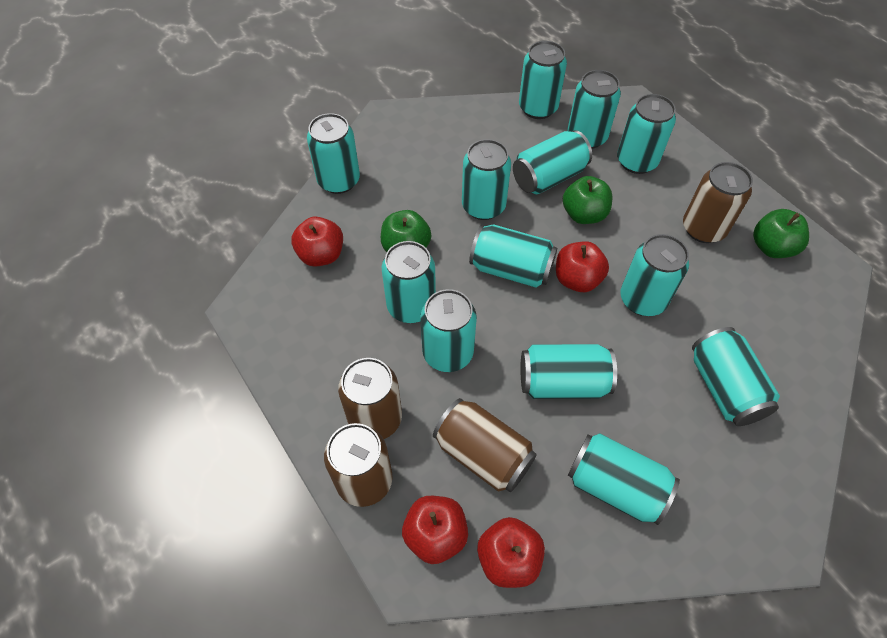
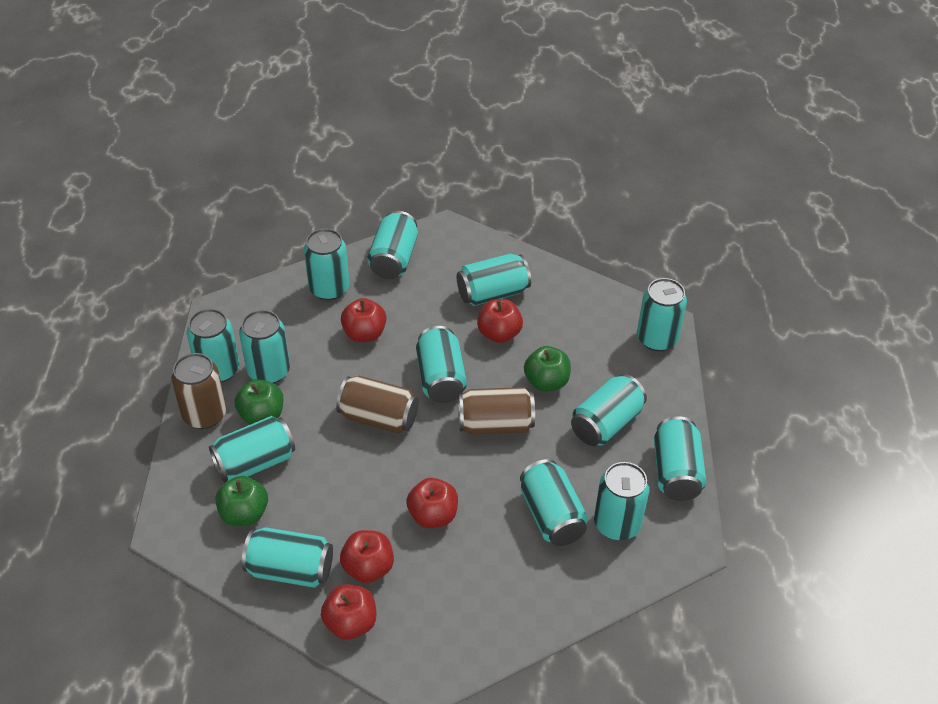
brown can: [324,423,392,507] [338,358,402,439] [433,398,537,492] [683,162,753,243] = 4 -> [171,353,226,429] [336,376,419,434] [458,387,535,435] = 3
red apple: [291,216,343,267] [402,496,468,564] [477,517,545,588] [556,241,609,292] = 4 -> [321,585,376,640] [340,530,394,583] [341,298,387,342] [406,478,458,528] [477,299,523,343] = 5

